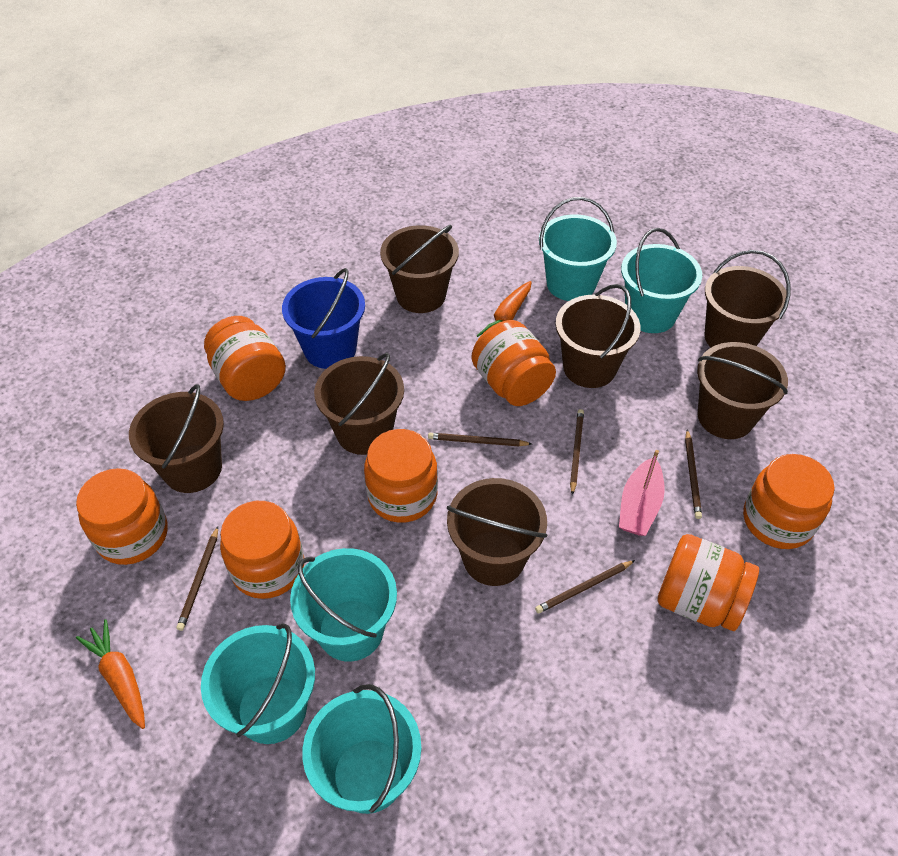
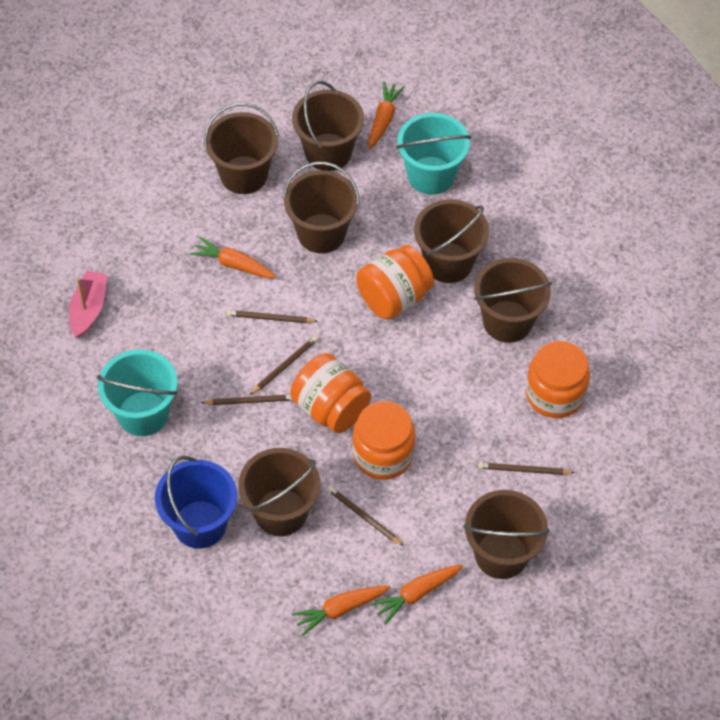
orange carrot: [76,619,145,729] [477,281,532,337] = 2 -> [190,237,277,278] [292,586,390,636] [368,81,405,149] [371,564,463,625] = 4
orange jar: [76,468,168,565] [204,316,286,401] [220,501,304,599] [364,429,438,523] [472,320,556,406] [657,534,759,631] [743,454,835,549] = 7 -> [290,353,371,433] [352,401,415,480] [356,245,434,320] [526,341,590,418] = 4
turquoise bucket: [201,623,315,744] [290,548,397,662] [302,684,421,814] [539,197,617,301] [621,228,702,333] = 5 -> [97,349,178,436] [396,113,471,195] = 2

